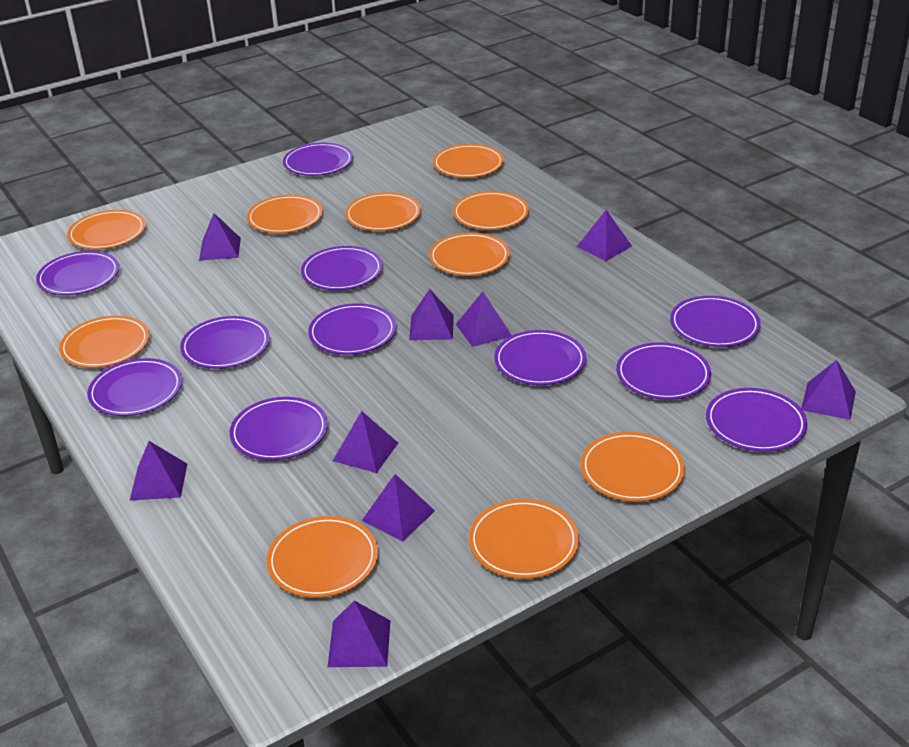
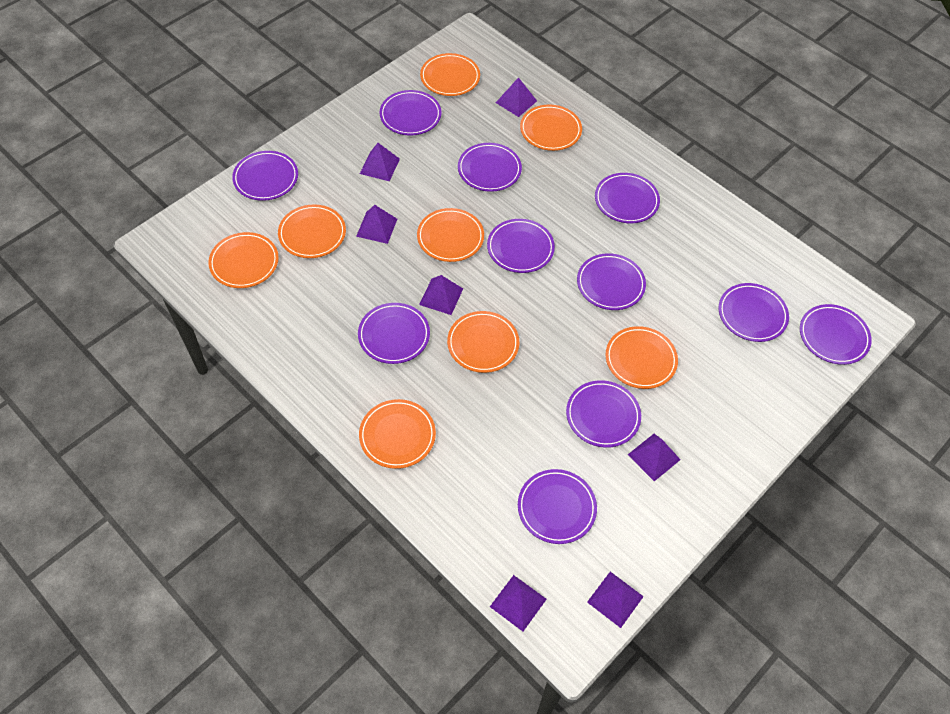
orange plate: [59,316,149,368] [67,210,146,250] [247,195,323,233] [266,516,378,598] [345,193,421,231] [429,233,510,276] [433,144,504,178] [453,191,529,230] [469,499,579,579] [580,432,685,502] = 10 -> [208,232,279,288] [278,204,346,258] [359,399,436,469] [417,208,484,262] [420,53,480,96] [447,311,519,373] [520,105,582,151] [606,326,678,389] = 8
purple pyramid: [130,441,187,500] [199,213,241,261] [328,600,391,667] [333,411,398,473] [362,474,435,541] [409,289,454,340] [456,292,512,347] [577,210,632,261] [801,360,856,420] = 9 -> [356,205,397,244] [360,143,400,181] [419,275,463,315] [490,575,547,631] [496,77,537,117] [587,572,644,628] [628,434,681,481] = 7

